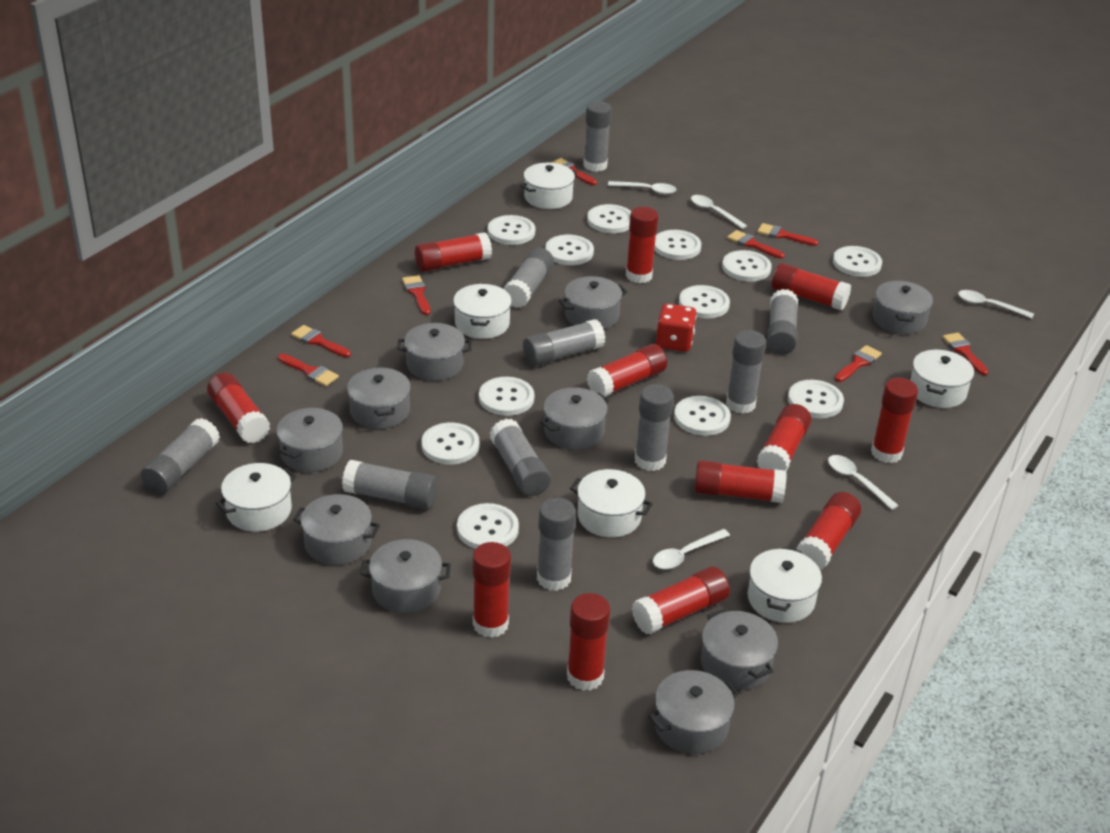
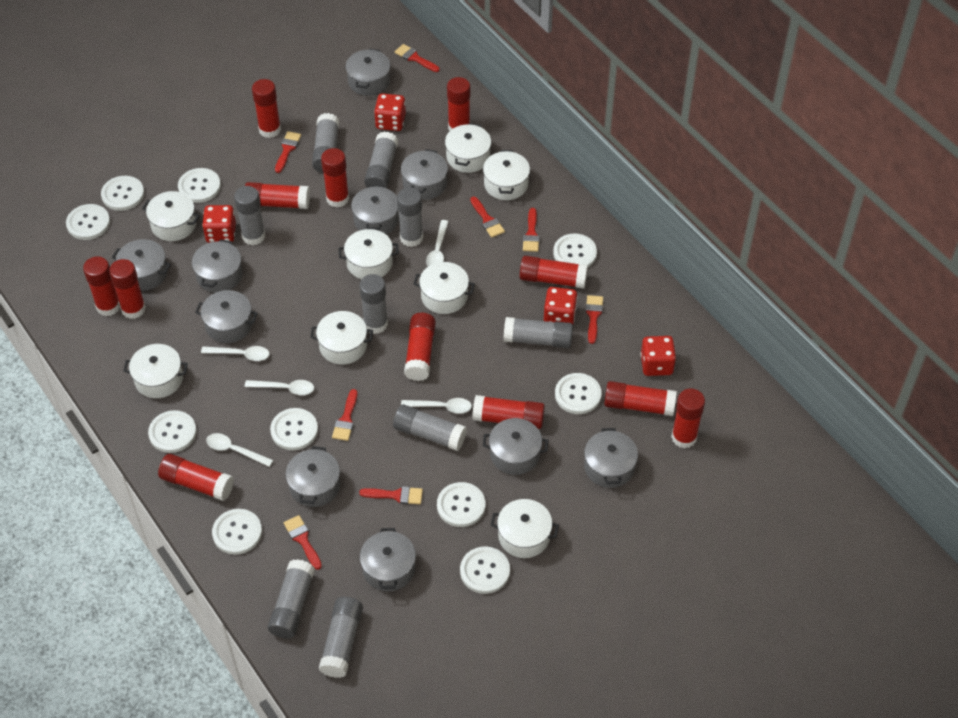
grey glue stick: [140,418,220,494] [342,460,438,509] [490,419,551,496] [504,248,554,308] [523,319,605,366] [537,498,576,591] [583,101,612,172] [635,384,674,471] [726,330,766,414] [767,289,798,355] = 10 -> [234,186,265,245] [268,559,315,639] [312,113,339,173] [319,597,363,678] [359,274,388,334] [364,132,398,188] [393,404,467,451] [397,187,423,247] [503,317,573,348] = 9
red dice: [656,303,697,352] = 1 -> [202,205,236,243] [374,93,406,131] [544,287,577,324] [641,336,676,376] = 4
white button: [421,423,479,465] [457,503,519,549] [479,377,535,416] [488,215,535,245] [545,235,594,265] [587,204,631,233] [654,230,701,260] [674,396,731,436] [679,285,730,319] [722,250,772,282] [788,380,844,418] [833,246,882,277] = 12 -> [66,204,110,240] [101,176,144,211] [148,410,196,453] [178,168,221,203] [212,509,262,555] [270,408,318,450] [437,482,485,527] [460,547,510,594] [553,233,597,267] [555,373,602,414] = 10
white pot: [216,463,296,532] [453,284,512,339] [521,163,577,209] [570,469,653,538] [747,547,822,623] [910,350,974,408] = 6 -> [123,344,188,398] [142,191,200,241] [310,311,373,365] [339,229,399,279] [413,262,475,314] [445,123,491,173] [483,150,530,200] [491,499,559,558] = 8

